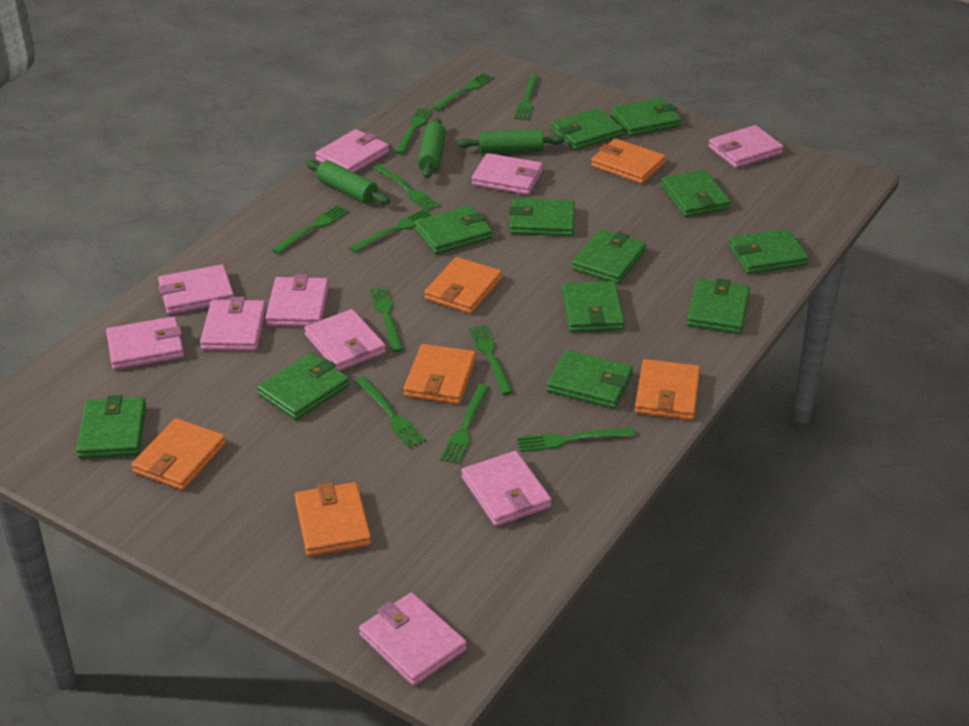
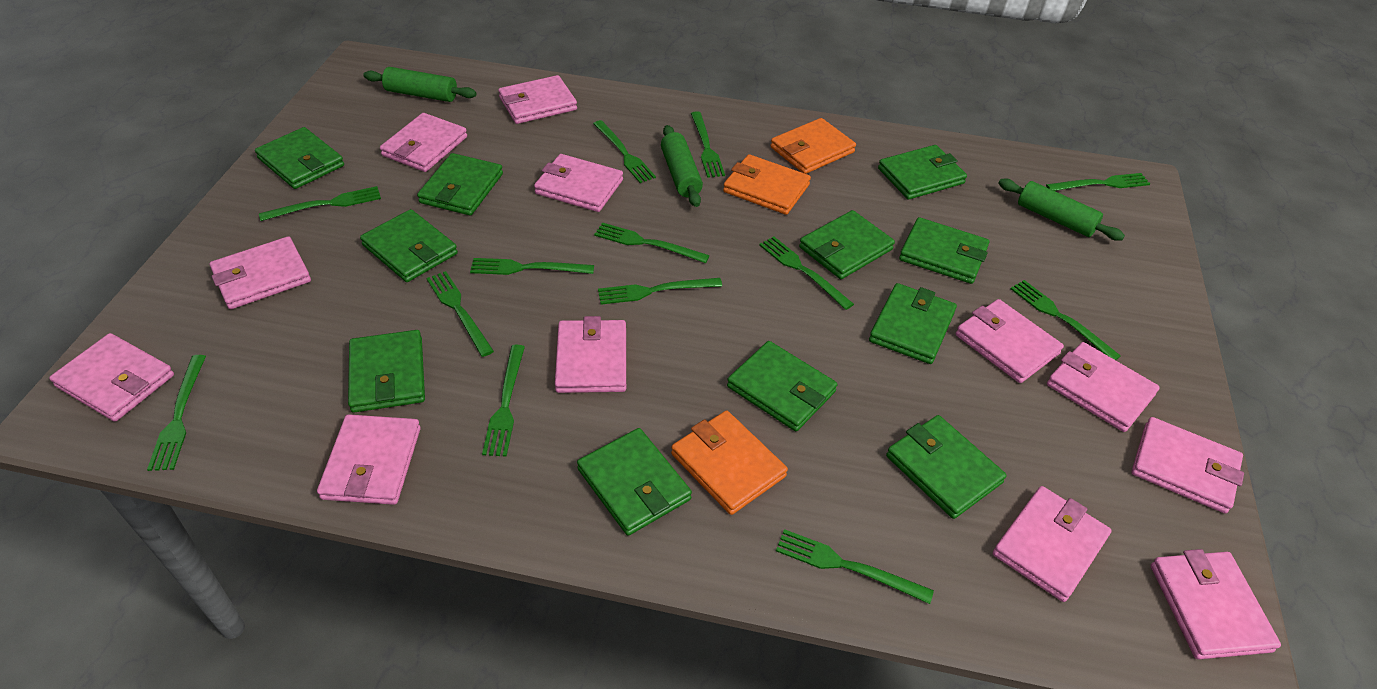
green fork: [272,205,349,254] [349,209,433,253] [355,376,426,448] [369,286,403,352] [374,165,440,212] [396,107,432,154] [432,73,494,111] [440,384,489,464] [469,324,513,395] [514,74,539,120] [517,428,635,452] = 11 -> [147,355,206,471] [259,186,381,221] [426,271,494,357] [470,258,594,275] [482,345,525,457] [593,120,656,183] [594,223,710,263] [598,278,722,305] [691,111,725,178] [759,236,854,310] [776,529,934,604] [1010,280,1121,360] [1046,173,1150,191] = 13
green wallet: [76,395,146,459] [257,353,349,420] [414,205,492,254] [509,198,575,236] [547,350,633,409] [551,108,623,150] [562,281,625,332] [572,229,646,284] [611,98,681,136] [661,170,731,217] [686,278,750,334] [728,229,809,274] = 12 -> [255,127,344,189] [348,330,425,412] [360,209,458,282] [417,153,503,216] [577,428,692,536] [727,341,837,431] [799,210,895,279] [869,283,957,364] [878,145,967,200] [886,415,1007,519] [899,217,990,284] = 11
orange wallet: [131,418,226,490] [295,482,371,556] [403,344,476,404] [424,257,502,314] [591,138,666,184] [635,359,700,420] = 6 -> [671,411,788,515] [723,154,811,215] [771,118,856,174] = 3
pink wallet: [106,316,184,370] [158,264,234,315] [200,297,266,351] [265,274,329,327] [304,309,386,371] [315,129,389,173] [359,593,467,686] [461,451,552,526] [472,153,543,195] [708,125,783,168] = 10 -> [49,333,174,422] [210,236,311,309] [317,414,421,505] [380,113,467,172] [498,75,577,124] [534,154,623,212] [555,316,626,393] [956,299,1064,383] [993,486,1112,602] [1047,342,1160,432] [1132,417,1244,514] [1151,549,1281,659] = 12

